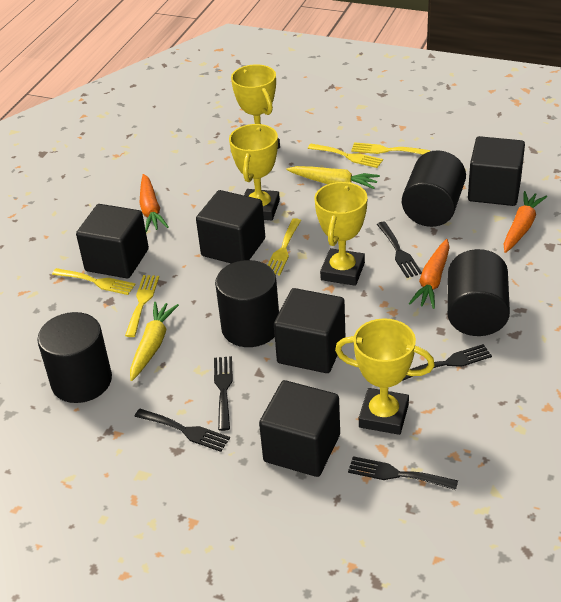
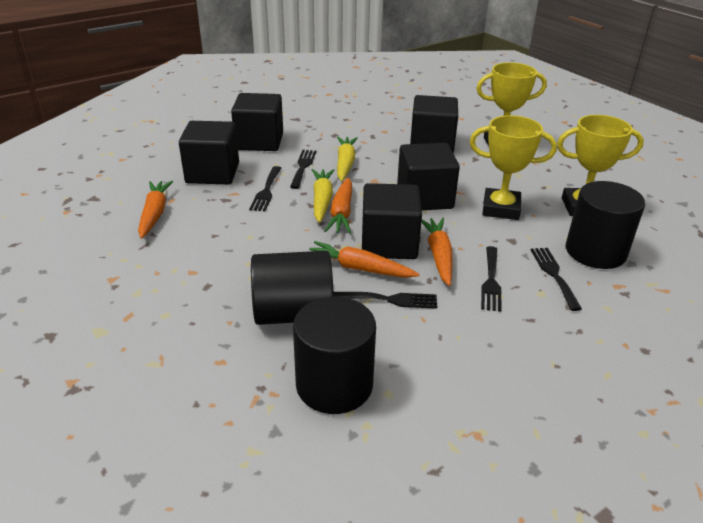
black cylinder: [37,312,112,403] [215,260,279,347] [402,150,466,227] [447,249,510,336] = 4 -> [251,251,334,325] [293,297,376,414] [566,181,645,269] = 3
orange carrot: [140,174,168,232] [409,239,450,309] [503,191,547,253] = 3 -> [138,181,173,239] [309,241,420,278] [325,177,352,234] [421,218,452,286] = 4
yellow fork: [52,268,136,295] [125,275,159,337] [268,218,301,276] [308,144,383,168] [351,142,430,155] = 5 -> none = 0
yellow trophy: [229,124,280,221] [231,64,280,149] [314,182,368,286] [335,318,435,435] = 4 -> [470,115,557,220] [476,62,547,146] [557,115,644,216] = 3

